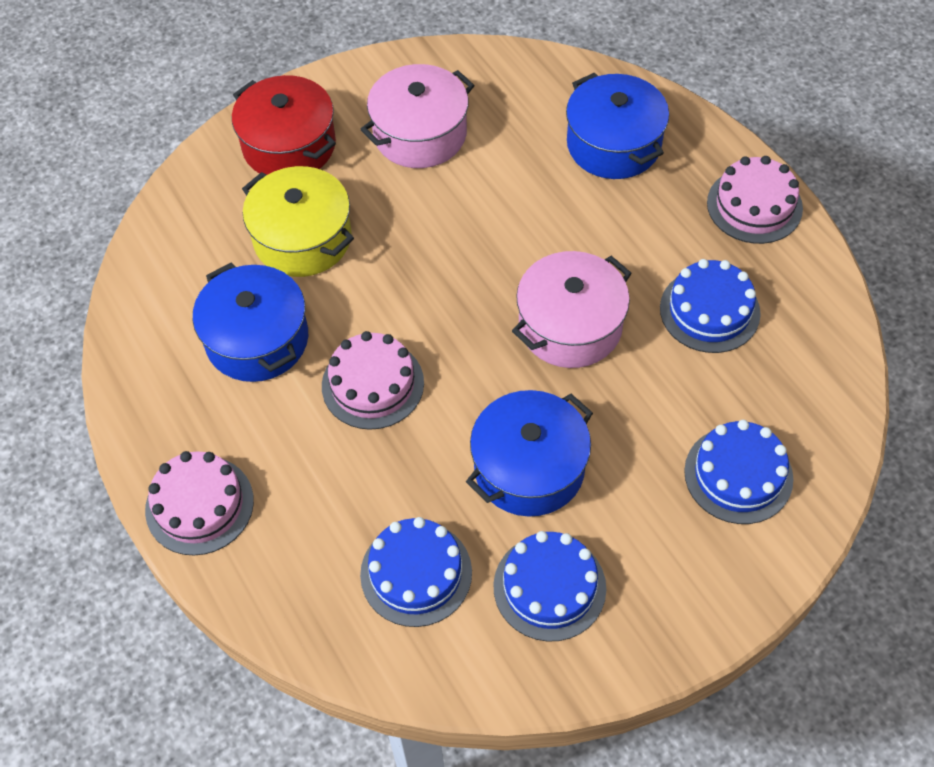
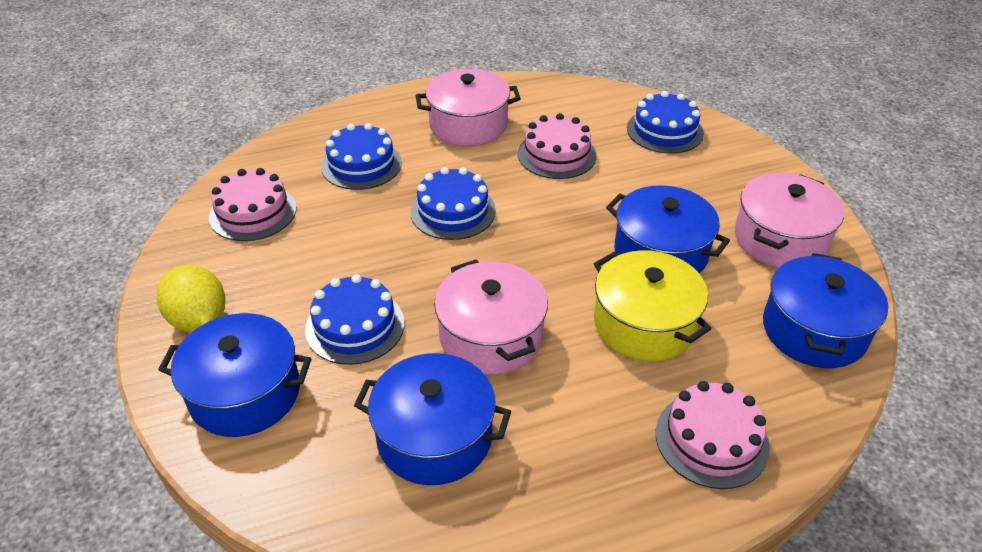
blue pot: [193,263,308,382] [466,390,593,517] [566,72,669,179] = 3 -> [158,313,311,437] [354,353,511,485] [606,185,730,274] [763,253,888,368] = 4
pink pot: [360,64,475,168] [512,251,632,368] = 2 -> [416,69,521,146] [434,259,548,375] [735,173,844,268] = 3
red pot: [232,75,336,175] = 1 -> none = 0
yellow lemon: none = 0 -> [157,265,226,332] = 1

